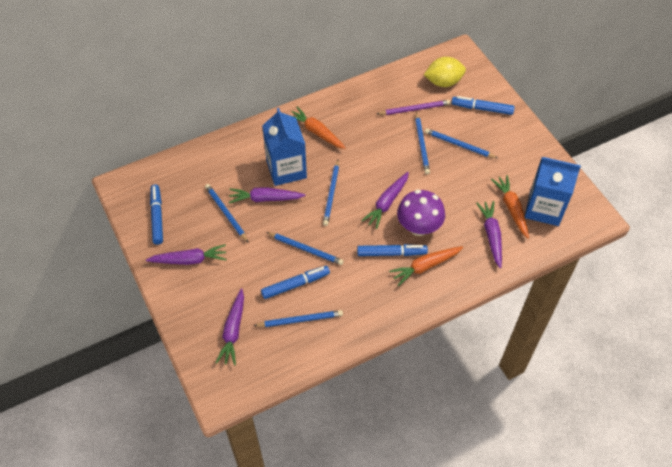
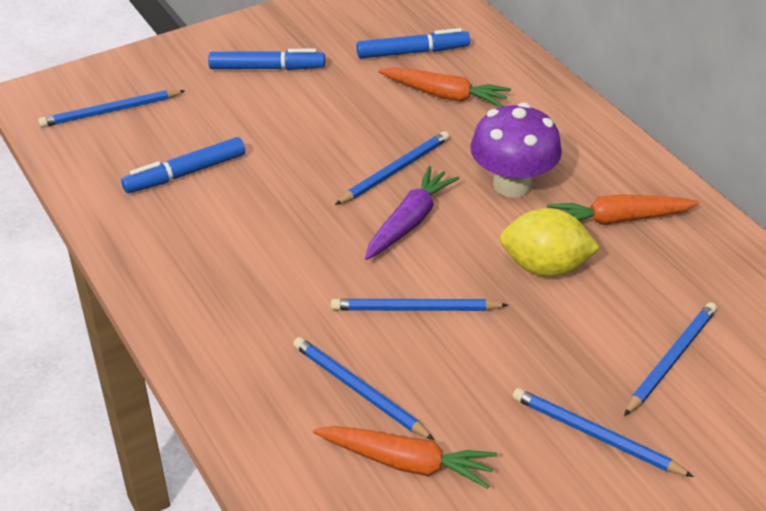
blue carton: [262,108,307,186] [525,157,581,226] = 2 -> none = 0
blue marker: [150,184,163,244] [261,266,330,299] [357,244,428,256] [451,96,515,115] = 4 -> [121,137,245,193] [208,49,325,70] [357,28,470,58] = 3
purple carrot: [146,244,227,265] [216,288,244,365] [229,187,305,204] [361,172,409,229] [476,201,502,268] = 5 -> [365,166,460,260] = 1
purple pencil: [377,100,451,115] = 1 -> none = 0

